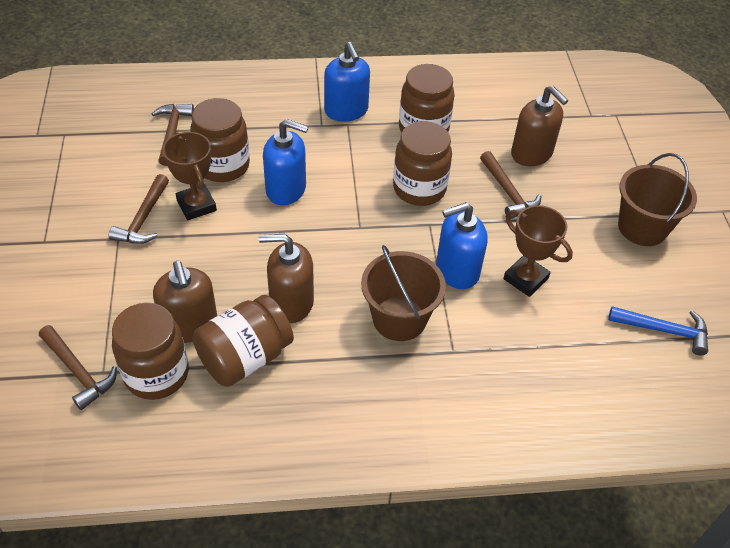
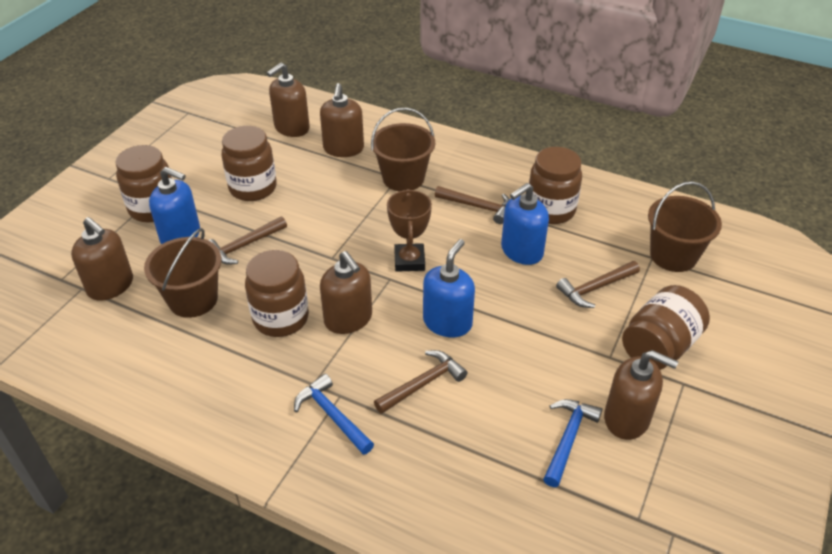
blue hammer: [608,306,708,355] = 1 -> [294,374,374,455] [543,399,602,487] = 2
brown bucket: [361,245,446,341] [618,153,697,246] = 2 -> [144,228,221,318] [371,108,435,191] [648,181,722,272] = 3
brown soap dispenser: [153,261,217,343] [259,234,314,323] [511,86,568,166] = 3 -> [71,217,133,301] [267,62,310,137] [320,83,364,157] [320,251,372,334] [604,350,678,440] = 5
brown trophy: [163,132,217,220] [503,205,573,297] = 2 -> [387,189,432,272] = 1

